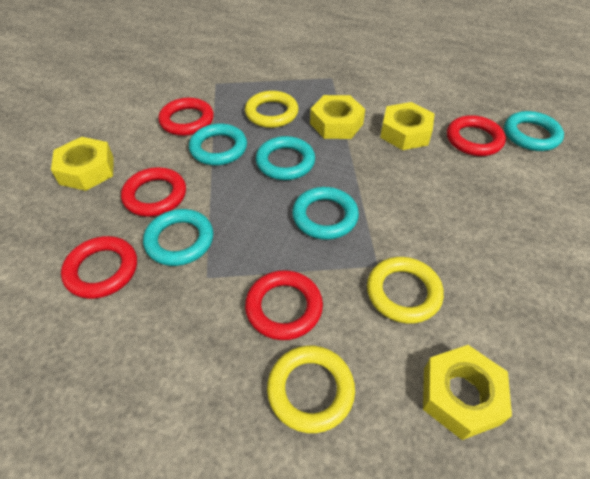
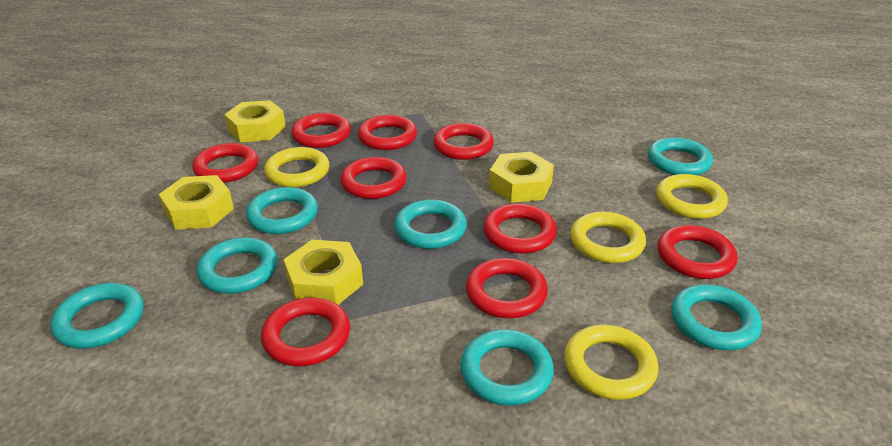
red ring: [61,236,137,299] [121,167,186,217] [158,98,214,136] [245,270,323,340] [447,115,506,156] = 5 -> [192,143,258,183] [261,297,350,366] [291,113,351,148] [340,157,406,199] [358,115,417,150] [433,123,494,160] [466,258,548,318] [483,204,557,254] [658,225,738,279] = 9
turquoise ring: [143,209,213,266] [189,123,247,165] [256,136,315,180] [292,187,359,240] [504,111,564,151] = 5 -> [50,283,144,349] [197,237,278,294] [246,187,318,234] [394,200,467,249] [460,329,554,406] [648,137,713,175] [671,284,762,350] = 7
yellow ring: [245,91,298,128] [267,346,355,433] [367,257,444,324] = 3 -> [264,147,329,187] [564,325,658,400] [570,212,646,263] [656,174,728,219] = 4

